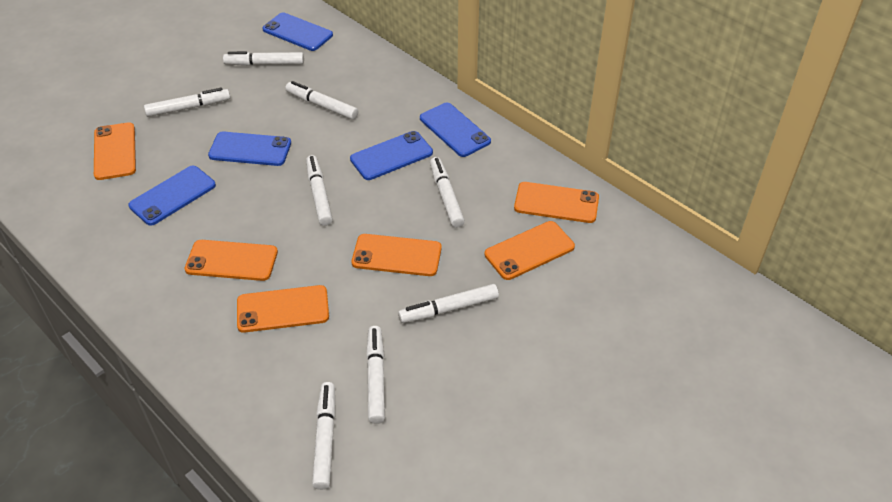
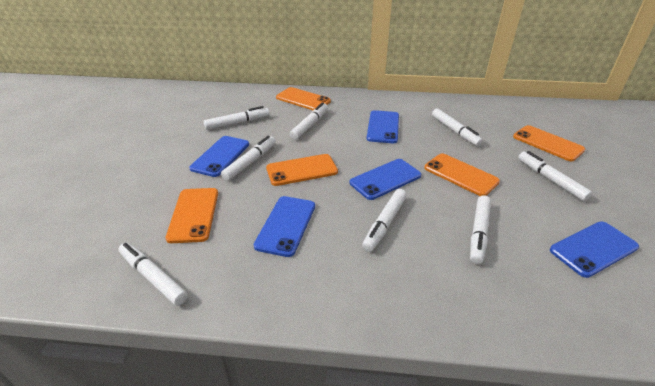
orange phone: [94,122,136,180] [185,240,278,281] [237,285,329,333] [351,234,442,276] [485,221,575,280] [514,182,599,223] = 6 -> [166,188,218,243] [266,154,338,186] [276,87,331,110] [424,153,500,196] [513,125,585,161] = 5

